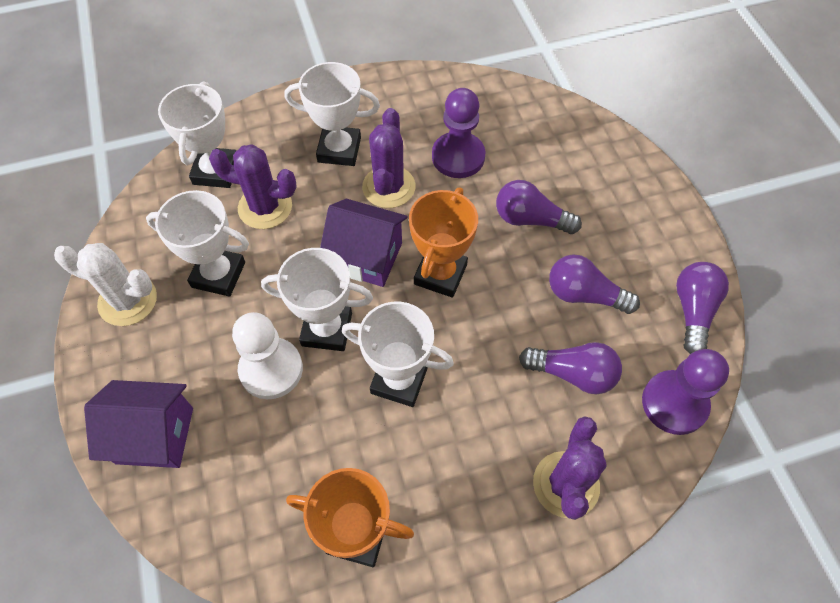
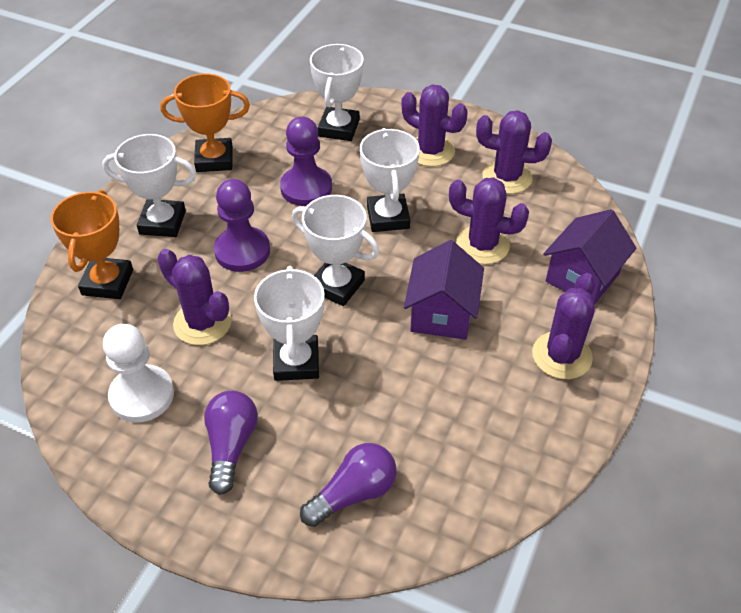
purple cactus: [209,144,297,229] [362,108,415,208] [533,416,607,520] = 3 -> [157,249,232,345] [402,84,468,167] [449,178,529,264] [476,110,552,194] [532,273,595,379] = 5
purple light bulb: [496,180,582,234] [519,342,622,394] [549,254,640,314] [676,262,729,354] = 4 -> [204,391,258,495] [300,443,397,527] = 2
white cactus: [54,243,157,326] = 1 -> none = 0

